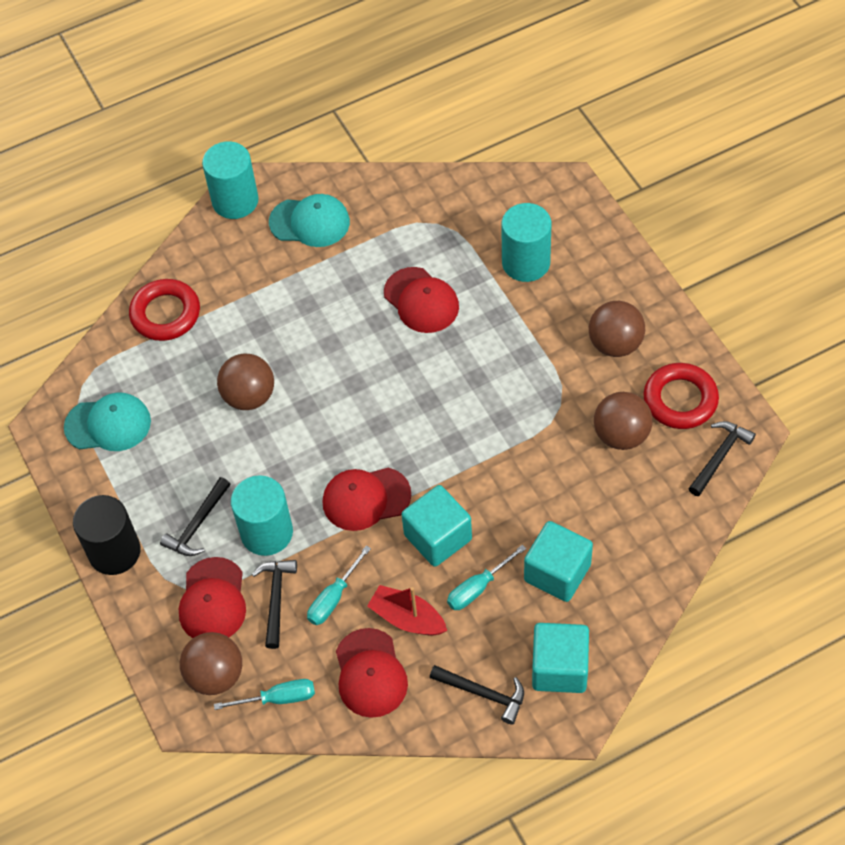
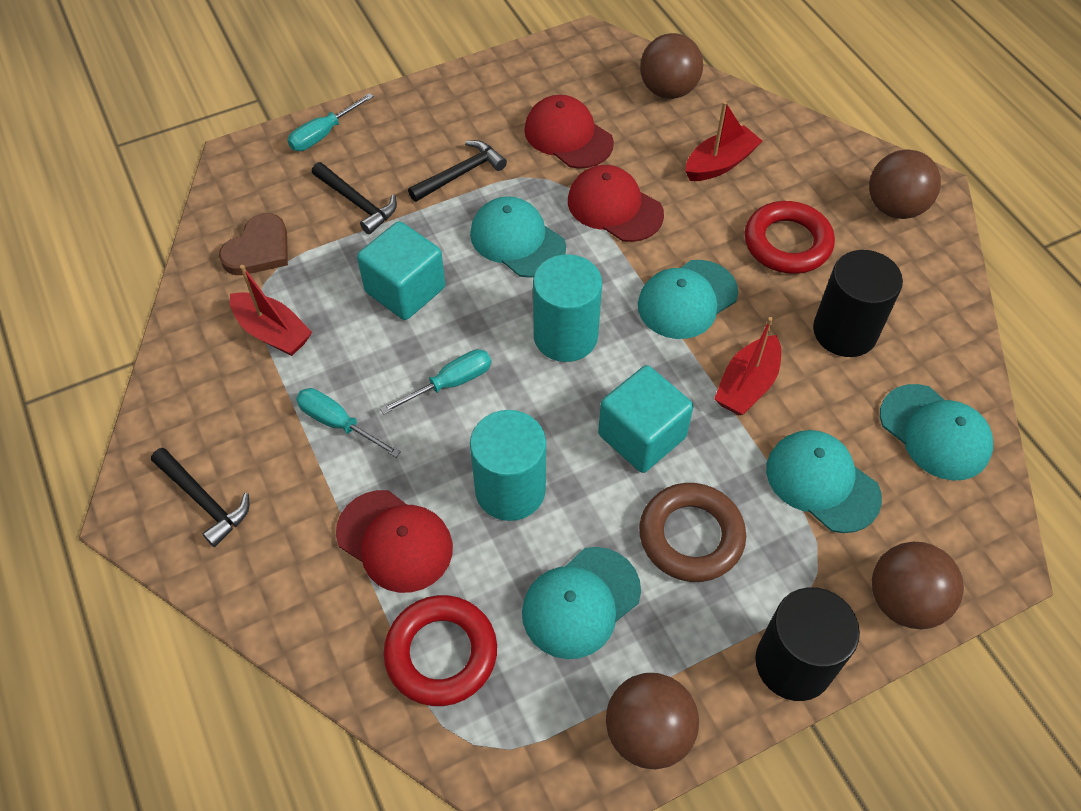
black cylinder: [73,495,141,575] = 1 -> [755,587,860,701] [813,250,903,357] = 2
black hammer: [160,477,230,556] [252,560,297,649] [430,665,524,725] [688,421,756,496] = 4 -> [151,448,249,547] [312,162,397,234] [408,140,507,202] = 3
brown heart: none = 0 -> [219,213,288,275] = 1
brown ring: none = 0 -> [639,483,746,582] = 1
red boat: [367,585,447,636] = 1 -> [230,265,312,356] [686,101,762,181] [714,317,781,415] = 3
red cap: [179,557,246,638] [323,468,411,531] [336,628,408,718] [384,267,459,333] = 4 -> [336,490,453,593] [524,95,614,169] [568,165,664,242] = 3
turquoise cap: [64,393,151,451] [269,194,350,247] = 2 -> [470,196,566,278] [522,547,641,659] [638,260,738,339] [766,430,882,533] [880,384,993,481] = 5
turquoise cube: [402,485,472,567] [524,521,593,602] [532,623,589,693] = 3 -> [357,221,445,320] [598,365,693,473] = 2
turquoise cylinder: [202,141,259,219] [231,475,293,556] [501,203,552,282] = 3 -> [470,410,546,521] [533,254,602,362] = 2

